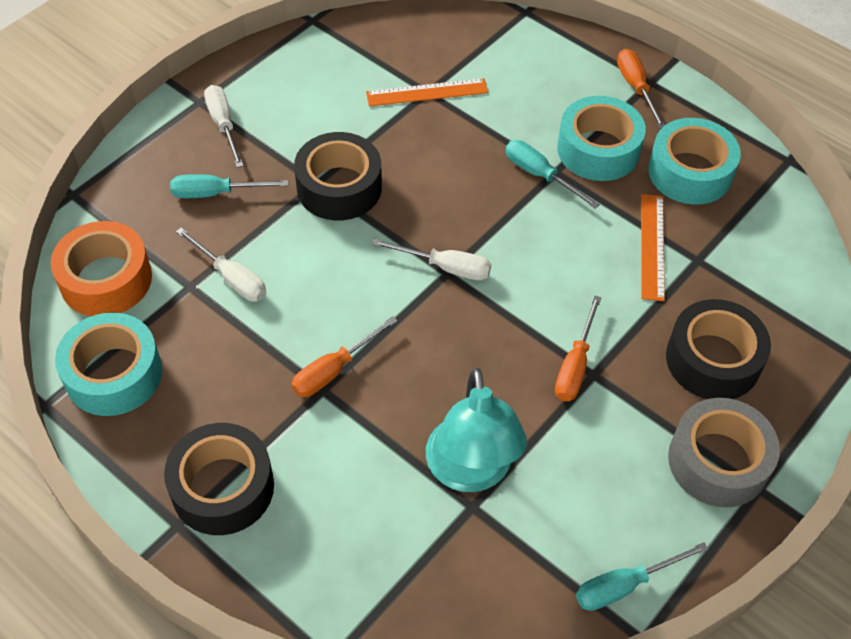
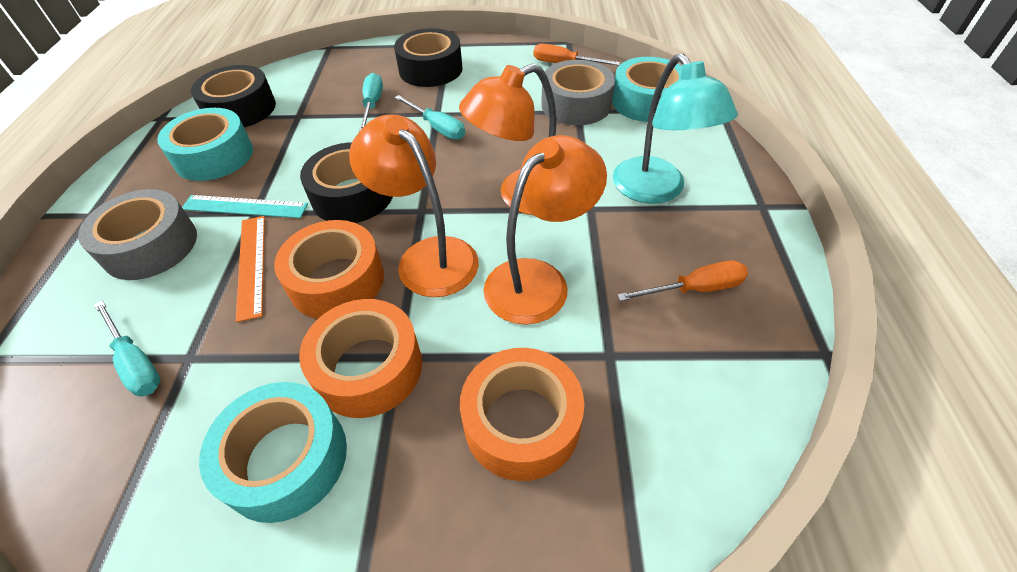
grey tape: [668,398,780,507] = 1 -> [78,189,197,280] [541,60,615,125] = 2
orange lamp: none = 0 -> [349,114,479,297] [459,64,557,215] [483,135,607,325] = 3
orange ruler: [366,78,488,106] [641,194,665,301] = 2 -> [236,216,265,322] = 1
orange screwdriver: [291,316,398,397] [555,295,602,401] [617,49,665,129] = 3 -> [533,44,620,66] [617,261,748,301] = 2
orange tape: [51,221,152,316] = 1 -> [274,220,384,319] [299,299,422,418] [460,348,584,481] = 3
turquoise ruler: none = 0 -> [182,195,308,218] = 1
white screwdriver: [176,228,267,302] [204,85,244,168] [372,239,491,281] = 3 -> none = 0

